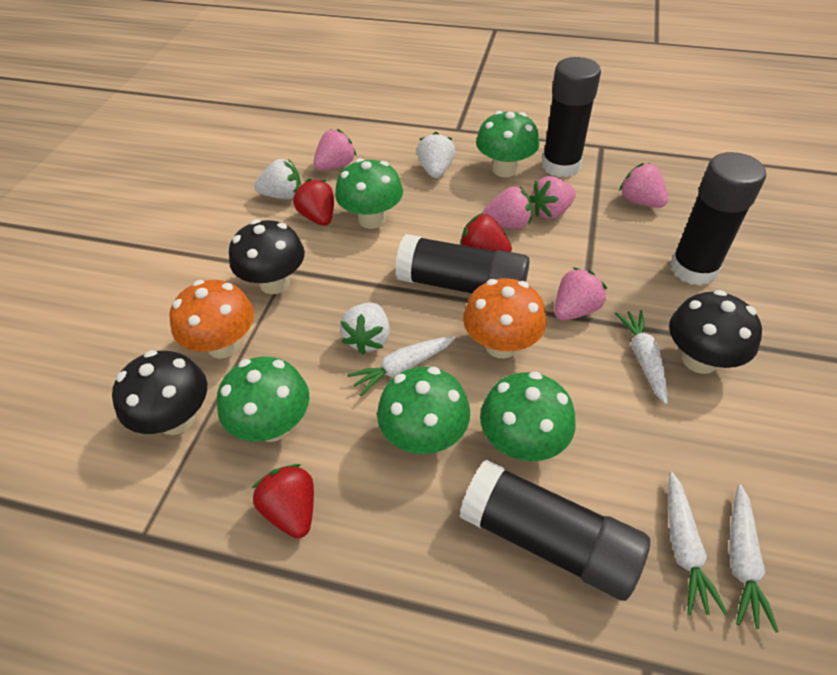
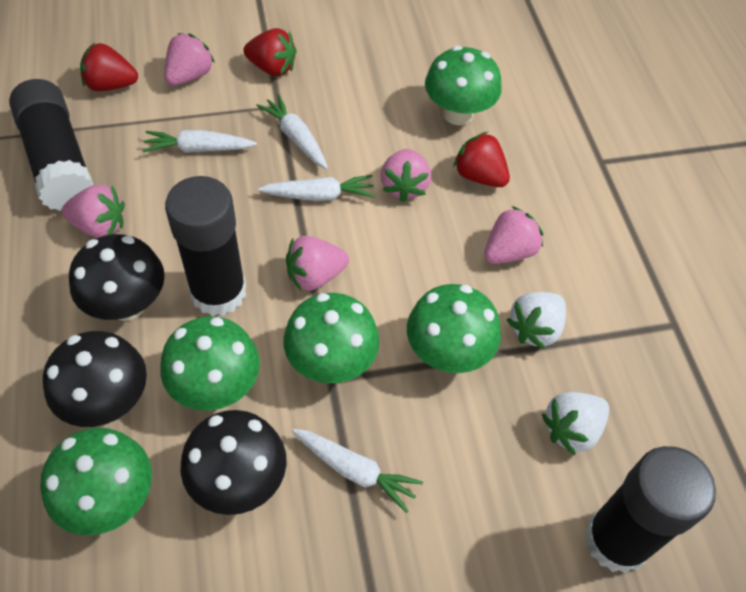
black glue stick: [395,234,530,293] [459,460,650,601] [542,57,601,177] [670,152,766,286] = 4 -> [9,79,94,211] [165,176,246,316] [585,446,716,574] = 3
orange mushroom: [170,280,254,359] [463,278,547,358] = 2 -> none = 0
white strawberry: [254,159,301,199] [340,303,390,355] [417,132,455,178] = 3 -> [507,292,566,349] [542,392,609,455] = 2

